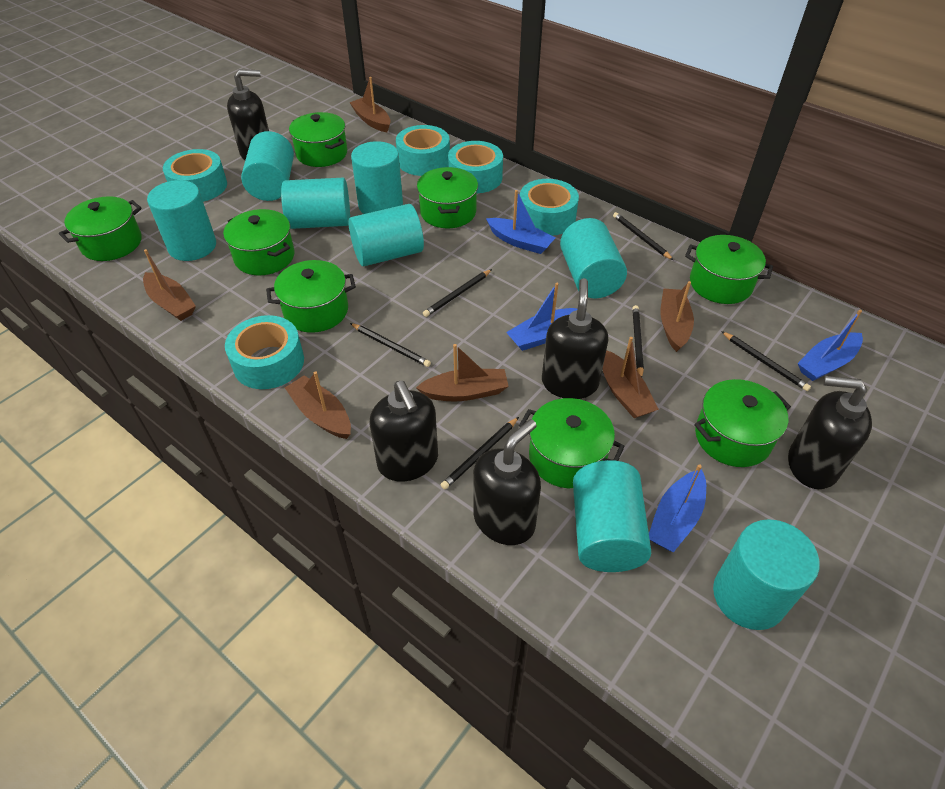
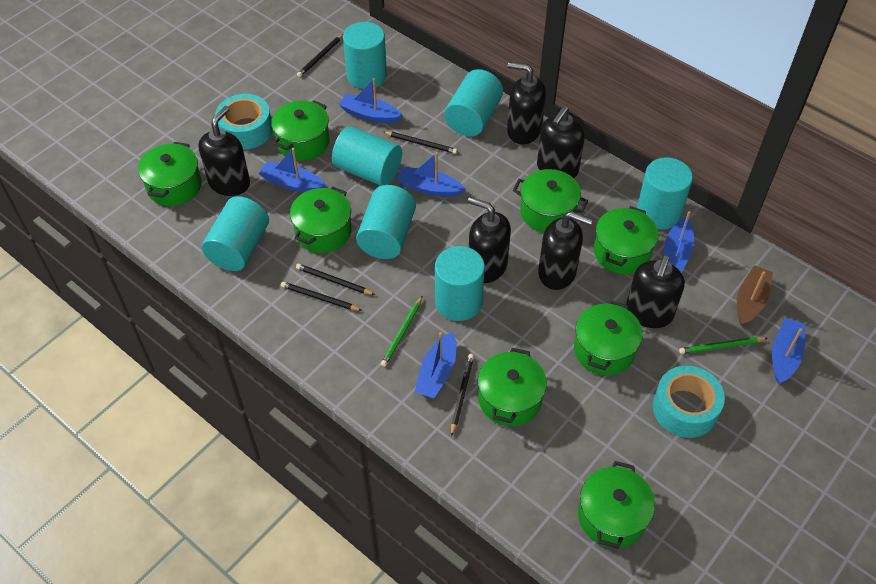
black pencil: [350,323,431,367] [423,269,492,317] [441,417,519,489] [613,212,673,260] [632,305,644,377] [721,331,811,391] = 6 -> [281,282,362,311] [296,264,375,295] [297,34,343,77] [383,131,457,154] [451,354,474,437] = 5
black soap dispenser: [227,69,269,160] [369,381,438,482] [473,419,541,545] [542,278,608,399] [788,376,872,489] = 5 -> [199,106,250,196] [468,197,511,283] [507,62,546,144] [537,106,585,178] [538,211,593,290] [626,255,685,328] = 6
blue boat: [486,190,556,254] [506,283,578,351] [649,464,706,552] [798,310,863,381] = 4 -> [259,148,326,192] [339,78,403,123] [397,152,465,197] [414,332,456,398] [663,211,694,273] [772,318,805,384] = 6
brown boat: [143,249,196,321] [285,371,351,439] [349,77,391,132] [416,344,509,401] [603,337,659,418] [661,281,694,352] = 6 -> [737,265,773,326] = 1
green pencil: none = 0 -> [381,296,422,367] [679,337,768,354] = 2
turquoise cylinder: [147,180,216,261] [241,131,294,201] [281,178,350,229] [349,204,424,266] [351,141,403,214] [560,218,627,298] [573,460,651,572] [713,519,820,630] = 8 -> [202,196,269,271] [332,126,402,186] [343,22,387,89] [356,185,416,259] [435,246,485,321] [444,69,503,136] [637,157,693,230] = 7
turquoise tape: [163,149,227,202] [225,315,304,389] [396,125,450,176] [448,141,503,193] [520,179,579,236] = 5 -> [215,94,273,150] [653,366,725,438] = 2

